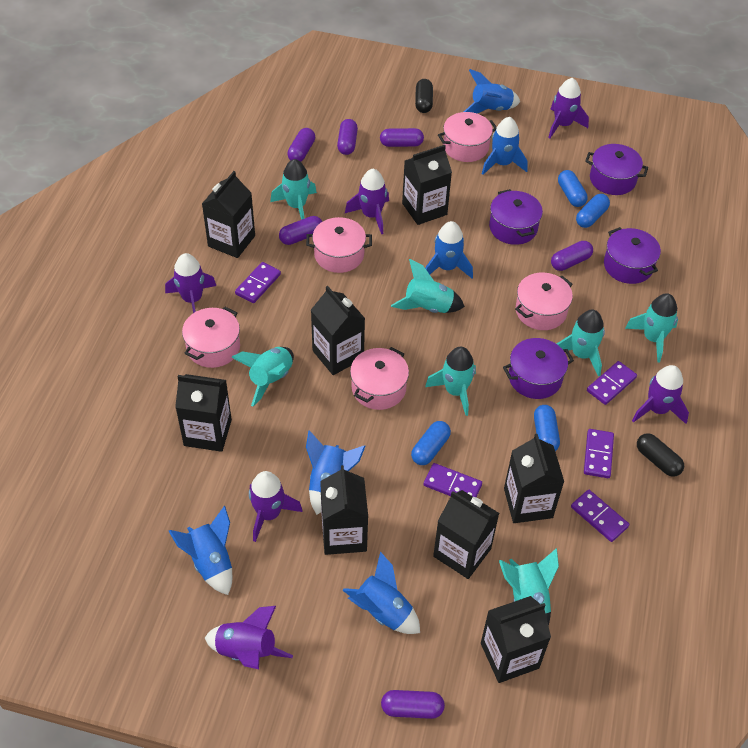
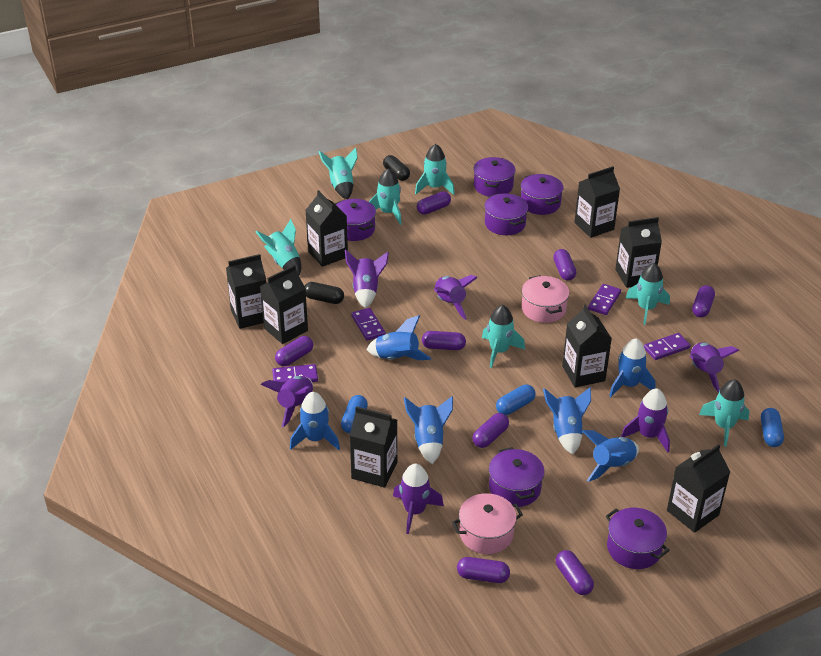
blue capsule: [411,421,451,465] [534,405,560,451] [558,170,588,207] [576,194,610,228] = 4 -> [341,395,368,433] [496,384,536,415] [761,408,784,447] = 3
pink pot: [182,307,240,368] [306,217,372,273] [350,347,409,410] [438,112,497,162] [515,273,573,330] = 5 -> [452,493,523,554] [522,275,569,323] = 2
purple capsule: [279,216,322,245] [287,128,315,162] [337,119,358,155] [380,128,424,147] [381,690,445,719] [551,241,593,271] = 6 -> [275,336,313,366] [417,191,451,215] [422,331,466,350] [457,557,510,583] [472,413,509,448] [553,249,576,281] [556,550,594,595] [692,285,715,318] = 8
purple domino: [235,262,281,303] [423,463,482,497] [571,490,629,542] [584,429,614,478] [587,361,637,405] = 5 -> [272,364,318,383] [351,308,386,341] [588,284,621,315] [644,333,691,360] = 4
purple pot: [489,189,543,245] [503,338,574,399] [585,144,648,195] [604,227,661,284] = 4 -> [335,199,376,241] [473,157,516,196] [484,193,528,235] [489,447,545,507] [521,174,564,215] [606,508,670,569] = 6

